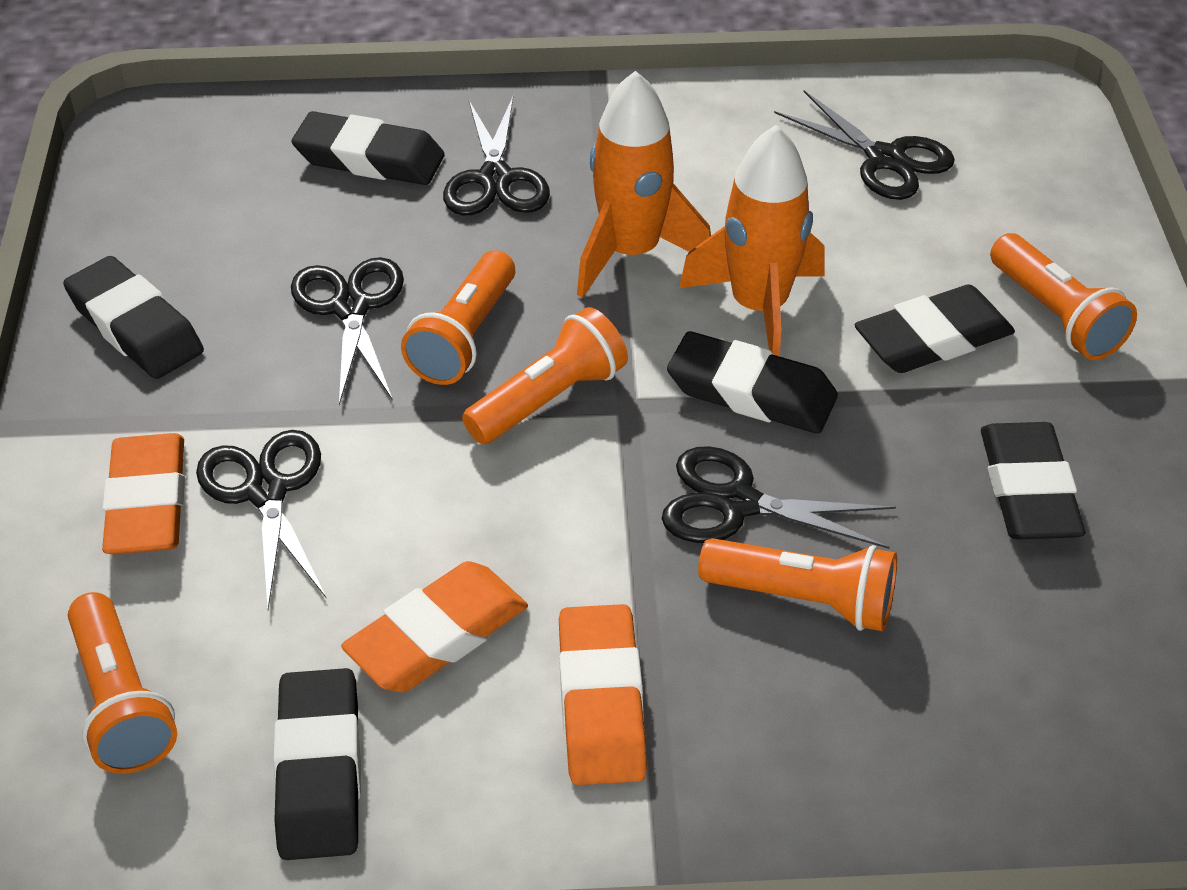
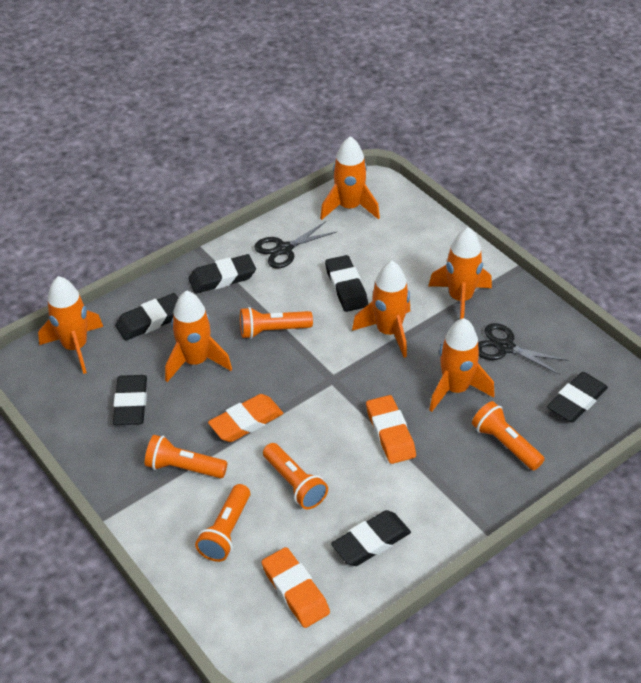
black scissors: [196,430,327,609] [291,257,404,405] [443,97,550,215] [662,446,896,549] [774,90,955,200] = 5 -> [254,221,336,269] [478,323,568,375] = 2
orange rocket: [577,71,711,298] [679,125,825,357] = 2 -> [38,276,103,374] [165,290,232,382] [320,136,380,220] [352,261,410,358] [428,227,492,319] [429,318,495,412] = 6

